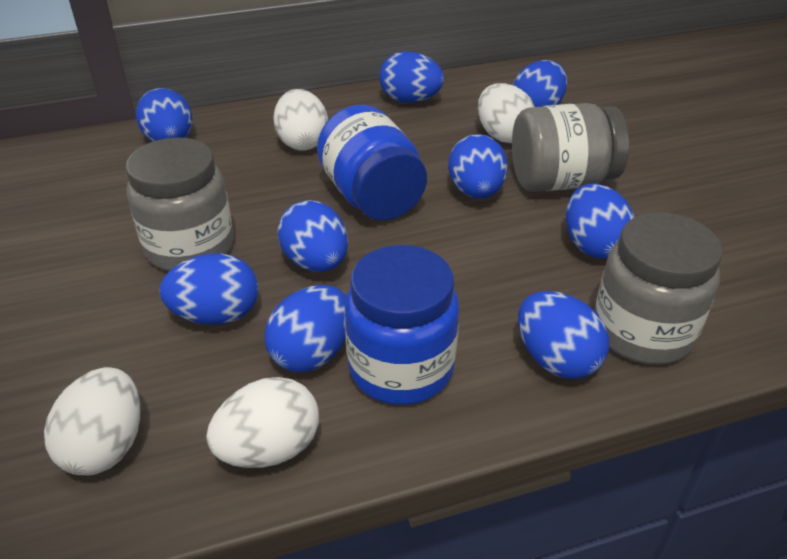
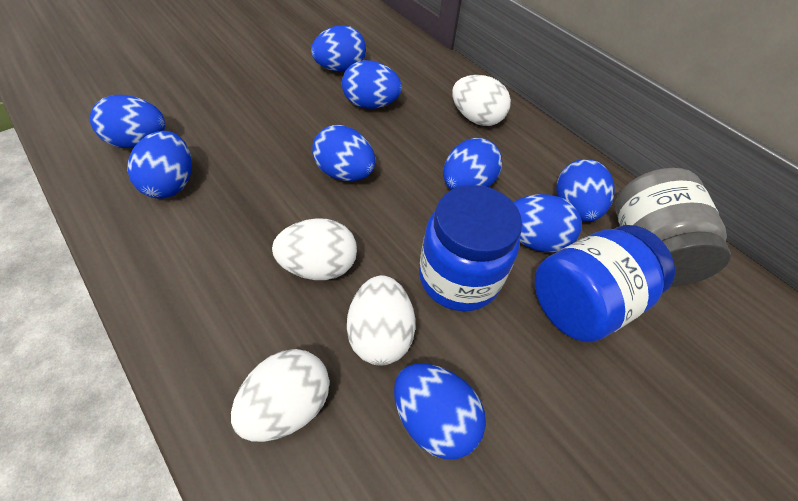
grey jar: [126,137,234,271] [512,103,629,192] [594,212,722,365] = 3 -> [615,168,731,287] = 1

